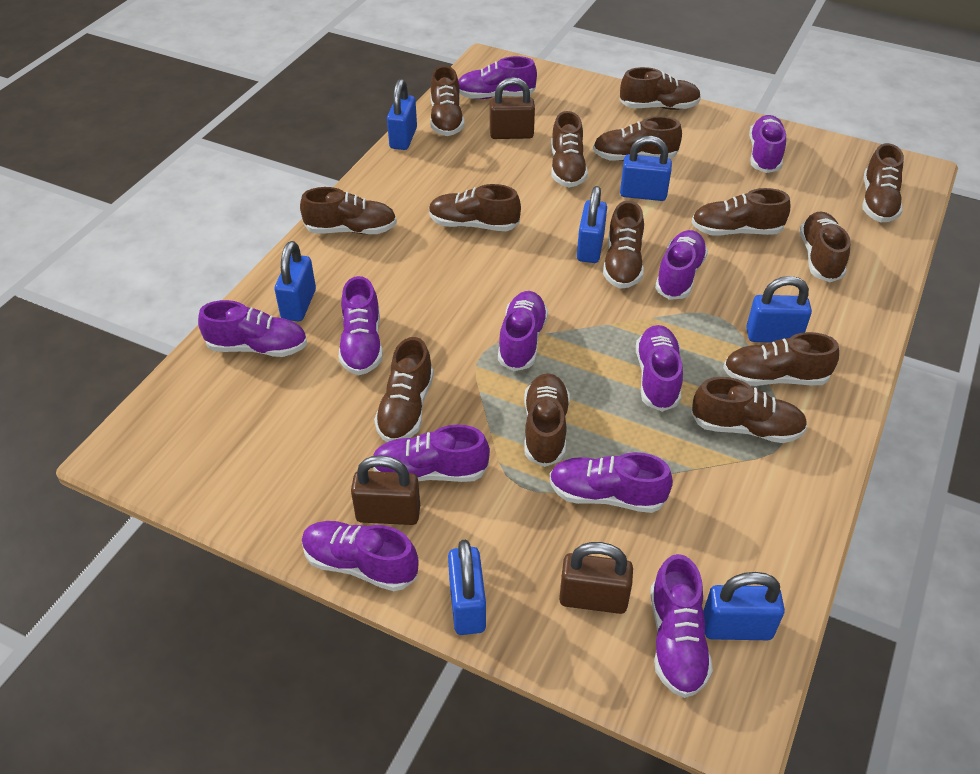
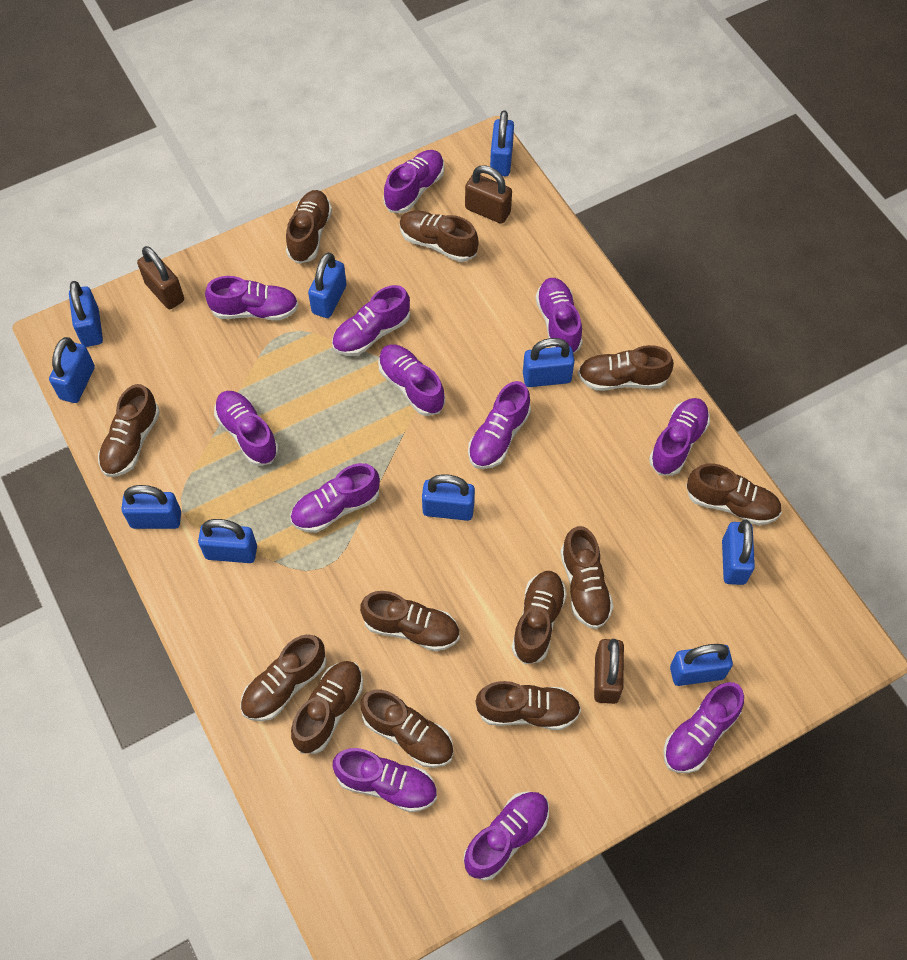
blue padlock: [275,241,316,321] [387,79,417,150] [448,540,486,635] [577,186,607,263] [620,136,672,201] [703,572,785,640] [746,276,812,343] = 7 -> [49,337,95,403] [69,281,103,347] [121,485,181,529] [198,519,257,563] [308,253,347,318] [422,474,475,521] [490,110,514,176] [523,338,575,387] [670,644,733,686] [722,519,755,585] = 10
brown shoe: [300,187,397,234] [374,337,434,442] [429,184,521,231] [430,66,464,136] [524,373,570,467] [551,111,588,187] [593,116,682,161] [603,201,644,289] [619,67,701,110] [691,377,807,443] [692,188,790,236] [723,332,839,386] [799,211,850,282] [862,143,904,222] = 14 -> [98,384,160,477] [240,634,327,721] [286,190,332,264] [291,661,363,754] [360,591,460,651] [360,689,454,768] [399,210,479,262] [475,681,581,730] [512,571,567,665] [560,526,614,629] [578,345,674,391] [686,464,782,525] = 12
purple shoe: [198,300,307,357] [302,521,419,591] [339,276,383,375] [373,425,490,482] [458,56,537,99] [498,291,548,371] [549,452,673,513] [636,325,683,412] [650,554,713,698] [655,230,708,300] [749,115,786,173] = 11 -> [205,276,298,320] [214,391,279,466] [290,463,380,533] [332,285,410,356] [332,748,437,813] [378,344,445,416] [384,150,445,213] [463,791,549,881] [468,381,531,469] [535,278,583,354] [649,398,710,476] [663,682,744,773] = 12

